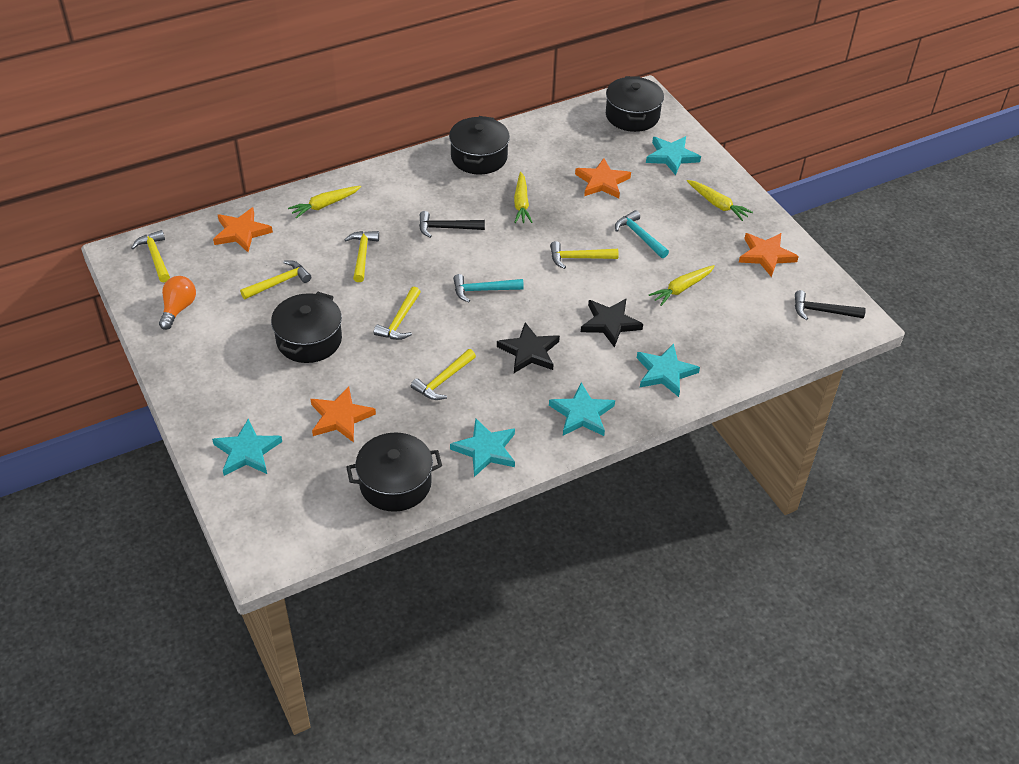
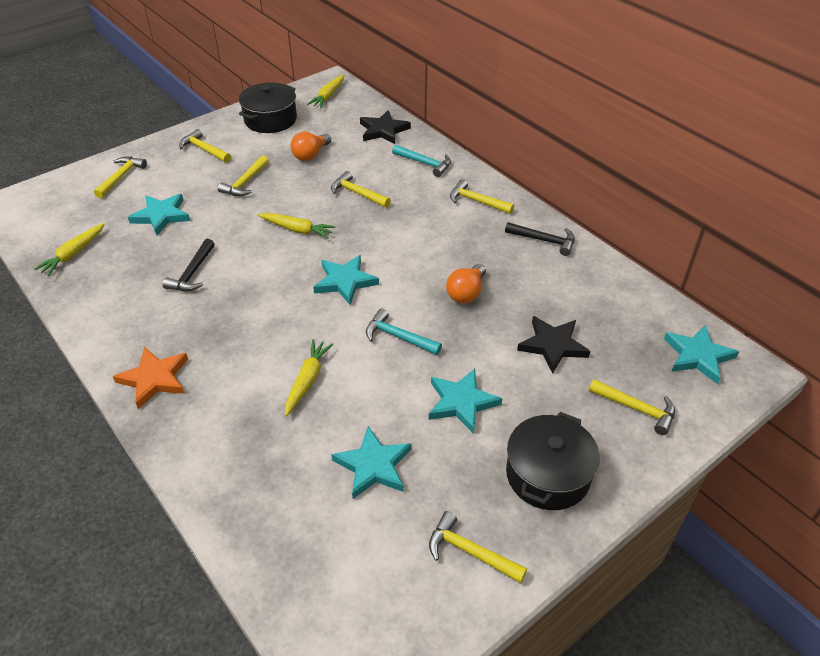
black pot: [271,292,342,363] [346,432,442,512] [449,116,510,175] [606,76,664,132] = 4 -> [239,83,297,133] [506,412,600,510] = 2
orange light bulb: [159,276,196,330] = 1 -> [290,132,331,161] [446,264,486,304] = 2
orange star: [213,207,273,252] [311,386,376,443] [575,158,631,199] [739,233,799,277] = 4 -> [113,347,188,409] = 1
yellow hammer: [131,230,170,282] [240,260,311,299] [344,231,379,282] [374,287,421,340] [411,349,476,400] [550,241,619,269] = 6 -> [94,157,147,198] [179,129,231,163] [218,156,269,196] [331,171,391,208] [429,511,527,583] [450,179,514,214] [589,379,675,435] = 7

